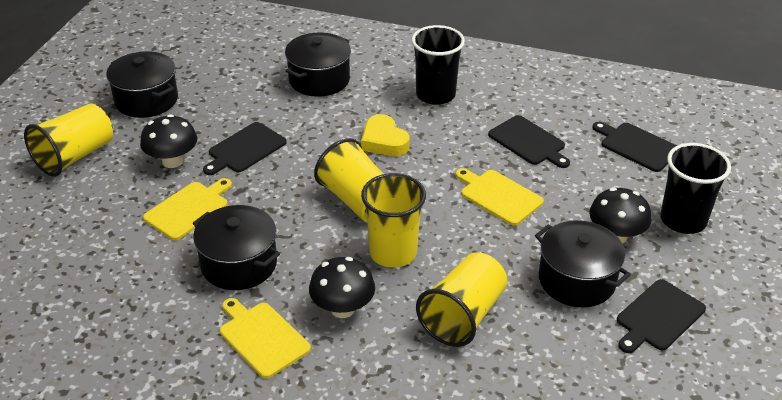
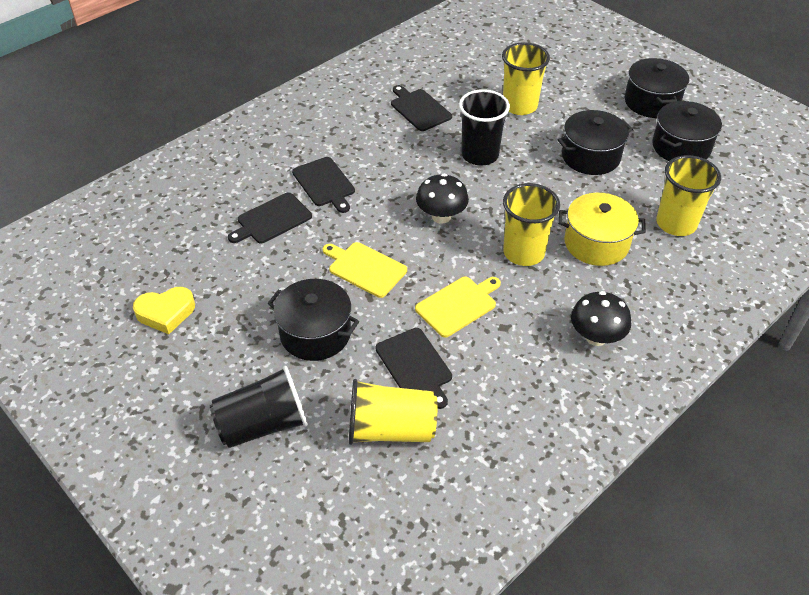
black mushroom: [140,114,197,168] [309,257,375,318] [589,188,652,244] = 3 -> [416,174,469,224] [571,291,631,346] = 2
yellow cutting board: [143,178,232,240] [220,298,311,378] [455,168,544,226] = 3 -> [323,242,407,298] [415,277,501,338] = 2
yellow pot: none = 0 -> [558,193,646,266] = 1

